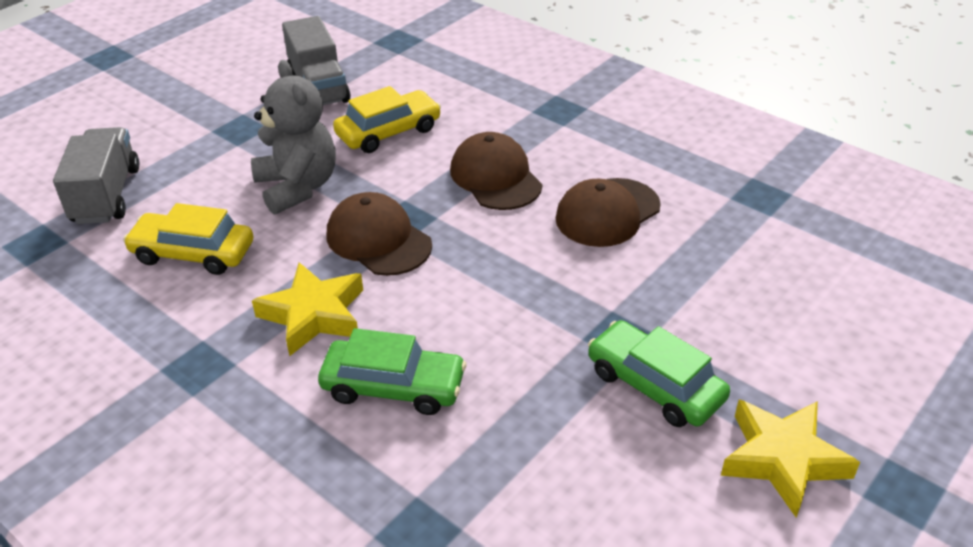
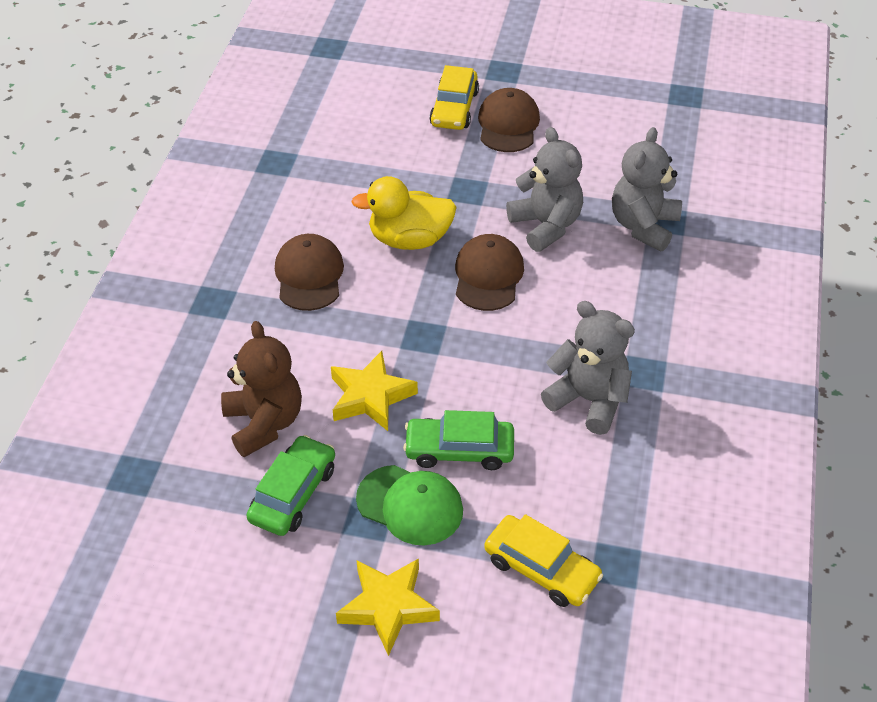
brown teddy bear: none = 0 -> [221,321,302,457] = 1
green cap: none = 0 -> [356,465,463,545] = 1
grey teddy bear: [251,60,336,215] = 1 -> [506,127,583,252] [541,301,635,435] [612,127,682,251] = 3
grey truck: [53,127,139,224] [282,16,350,105] = 2 -> none = 0
yellow duck: none = 0 -> [351,176,457,250] = 1

